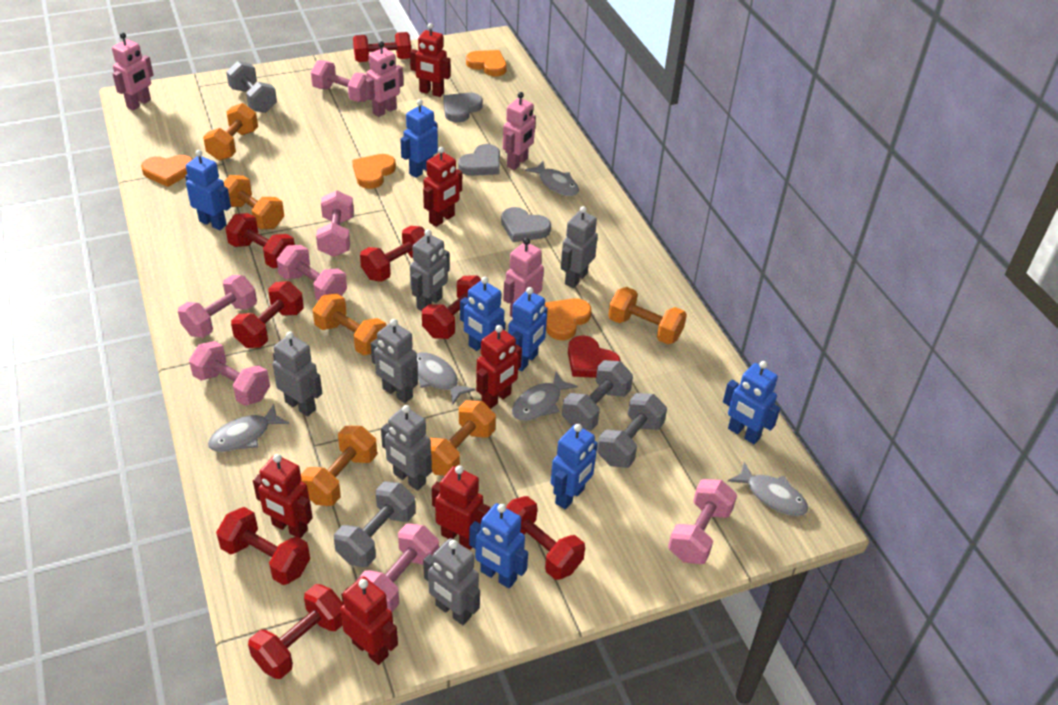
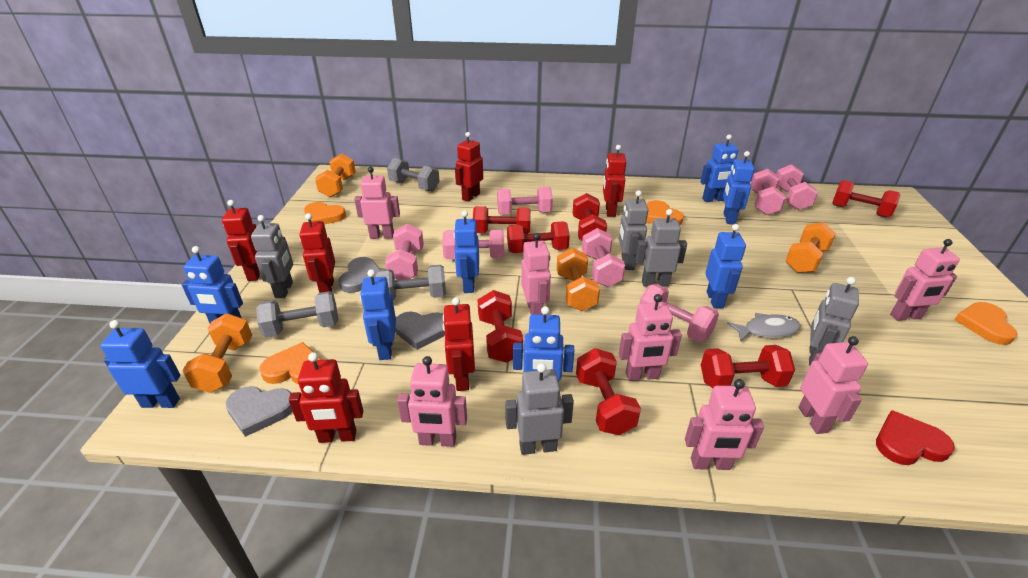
blue robot: [185,150,231,230] [400,99,438,178] [460,277,505,351] [469,503,528,589] [508,287,548,371] [551,424,598,509] [723,361,780,444] = 7 -> [100,320,181,408] [182,246,243,324] [360,269,396,360] [453,210,479,293] [513,306,574,382] [700,134,738,202] [705,224,746,309] [723,151,754,224] = 8
grey dumbbell: [226,61,277,113] [334,482,416,567] [562,360,633,431] [597,393,667,468] = 4 -> [256,291,338,338] [376,265,446,300] [387,158,440,192] = 3
grey fish: [208,404,289,452] [417,352,475,404] [512,372,578,421] [525,161,579,196] [728,462,808,516] = 5 -> [727,313,801,341] = 1
grey robot: [273,332,322,416] [371,319,418,403] [381,405,432,491] [410,229,449,311] [423,538,480,625] [561,206,598,288] = 6 -> [251,215,293,298] [505,363,574,455] [618,190,648,270] [635,209,687,287] [809,277,859,366] = 5
orange dumbbell: [203,103,258,161] [224,175,284,229] [301,426,377,506] [312,293,386,356] [430,400,496,476] [608,287,687,344] = 6 -> [182,313,252,393] [315,153,356,198] [556,248,600,311] [786,222,836,273] = 4
pink robot: [112,33,154,110] [365,41,403,117] [503,92,536,170] [503,238,544,317] = 4 -> [354,167,400,239] [397,356,467,447] [521,233,551,315] [619,294,682,381] [685,379,764,470] [799,336,868,434] [890,239,960,321] = 7
red dumbbell: [216,507,310,585] [225,213,295,268] [231,281,304,348] [248,584,343,679] [353,32,411,62] [360,226,425,282] [422,276,481,339] [506,496,585,580] = 8 -> [473,206,531,234] [478,290,523,363] [507,222,570,253] [573,193,607,240] [576,348,641,435] [701,345,795,388] [832,180,900,218] = 7

